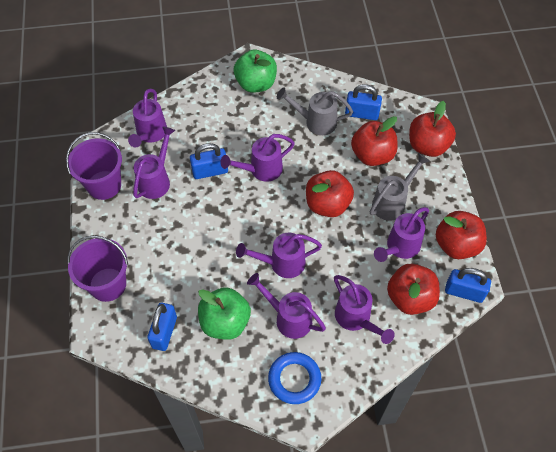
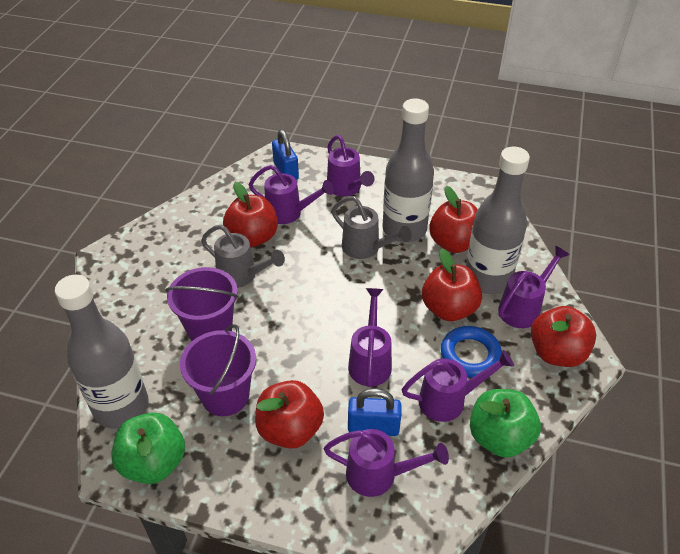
blue padlock: [147,303,177,351] [190,143,228,179] [345,84,382,120] [445,268,491,303] = 4 -> [272,129,299,180] [348,388,401,436] = 2
grey bottle: none = 0 -> [55,275,149,428] [382,98,434,242] [466,147,530,294] = 3
purple watering can: [128,89,167,147] [133,126,175,199] [220,134,295,182] [236,233,322,278] [247,273,326,339] [334,275,395,344] [374,207,429,262] = 7 -> [248,165,334,224] [324,429,449,497] [327,135,375,196] [348,288,392,387] [402,350,514,422] [498,245,570,328] = 6

